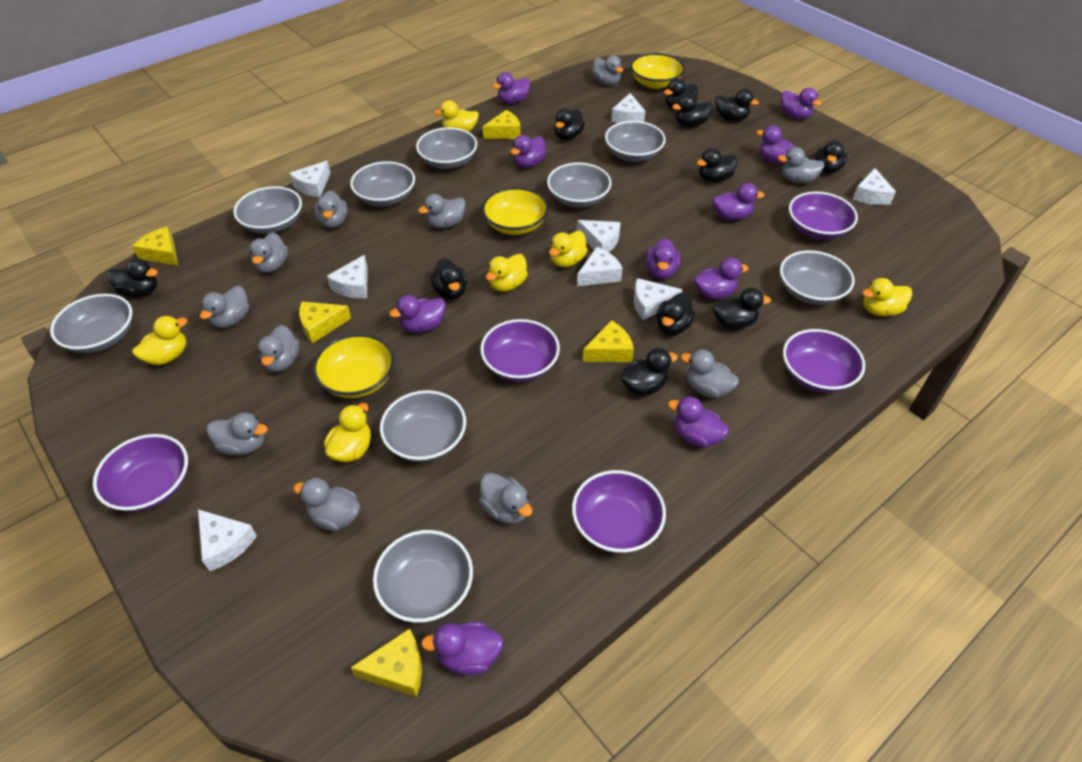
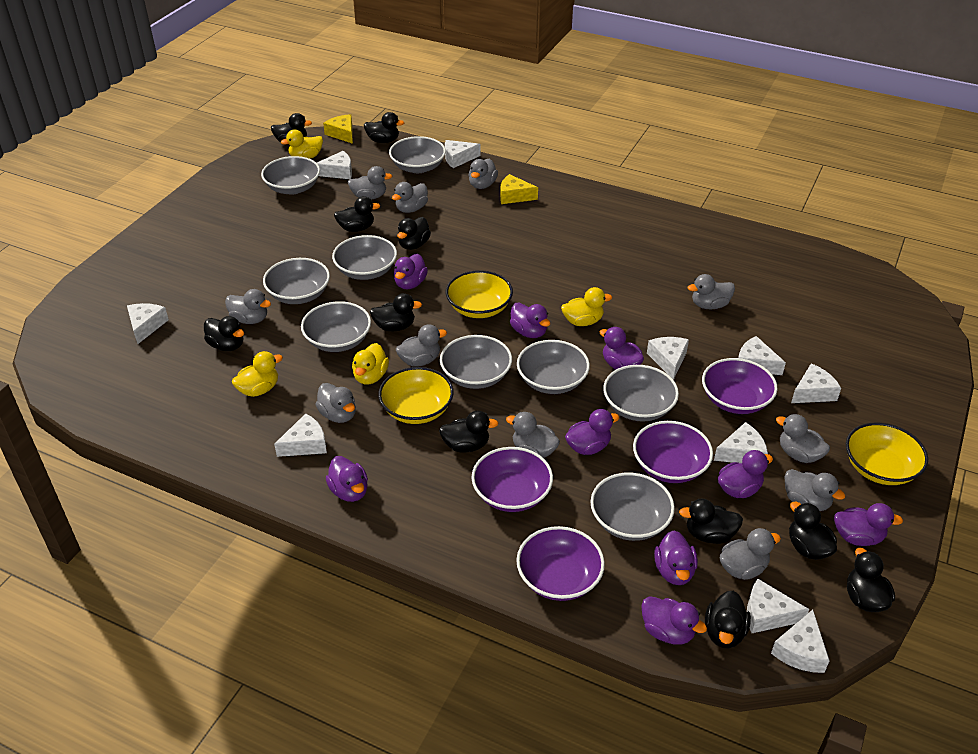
purple bowl: [93,434,188,512] [480,319,560,382] [572,470,666,553] [783,329,865,393] [789,192,858,240] = 5 -> [472,447,553,512] [516,526,605,601] [633,421,713,483] [702,358,778,414] = 4
purple duck: [389,295,446,333] [421,622,503,675] [492,72,530,104] [511,135,546,168] [646,238,681,279] [668,397,729,448] [694,257,749,299] [713,183,765,220] [756,125,795,165] [781,88,822,119] = 10 -> [326,456,368,502] [394,254,428,289] [510,303,550,338] [565,409,619,455] [600,327,644,369] [641,596,707,645] [654,530,698,585] [718,450,773,498] [834,503,903,546] = 9
white cheese: [198,509,257,571] [289,161,331,197] [327,255,367,298] [577,220,621,252] [577,247,623,286] [611,93,645,123] [634,278,682,320] [853,168,896,205] = 8 -> [127,303,169,344] [274,413,327,457] [317,151,352,179] [445,140,480,168] [647,337,689,380] [714,422,768,463] [738,336,786,375] [747,579,809,633] [771,610,830,673] [791,363,841,403] = 10
yellow cheese: [132,227,178,266] [299,301,351,343] [350,629,422,697] [483,110,521,139] [583,320,634,362] = 5 -> [323,114,353,144] [500,174,538,204] = 2
yellow duck: [132,316,187,365] [324,403,371,462] [434,100,479,132] [486,254,528,292] [549,231,588,267] [862,278,913,316] = 6 -> [232,351,283,397] [281,129,323,159] [352,343,389,385] [561,287,612,326] = 4

